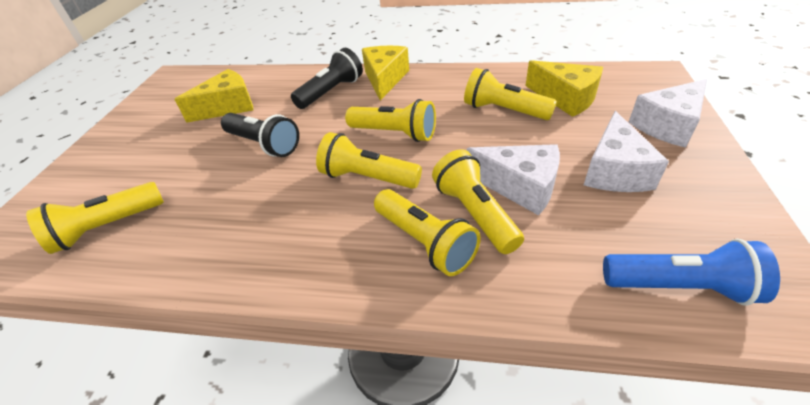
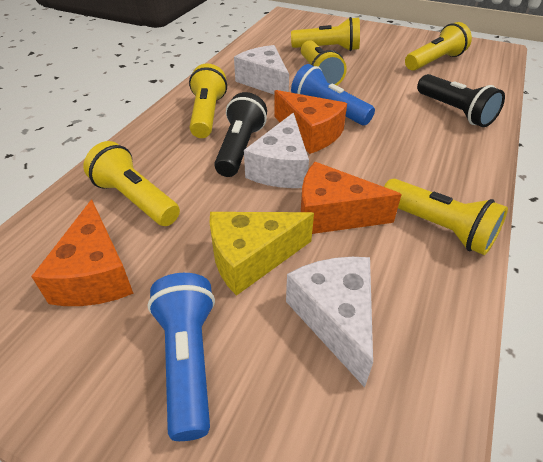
blue flashlight: [603,239,780,306] = 1 -> [147,273,215,441] [291,64,375,125] = 2
orange cheese: none = 0 -> [31,199,134,306] [274,90,347,154] [301,162,402,234] = 3
yellow cheese: [174,69,253,123] [362,46,409,100] [526,60,603,117] = 3 -> [210,212,314,296] = 1

